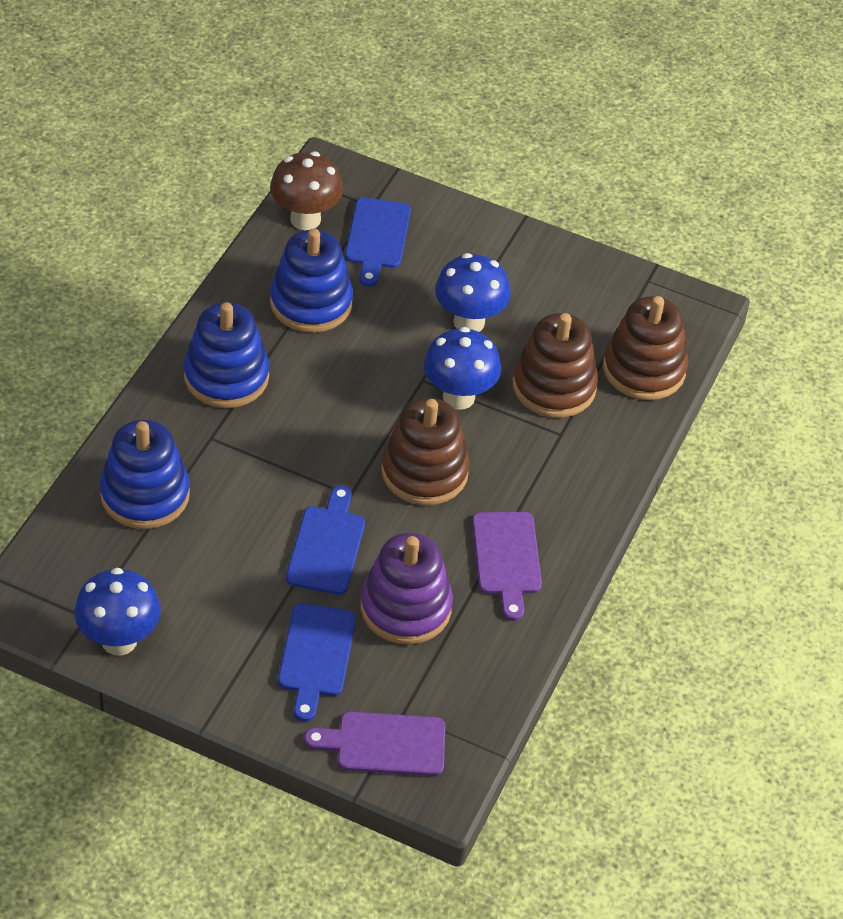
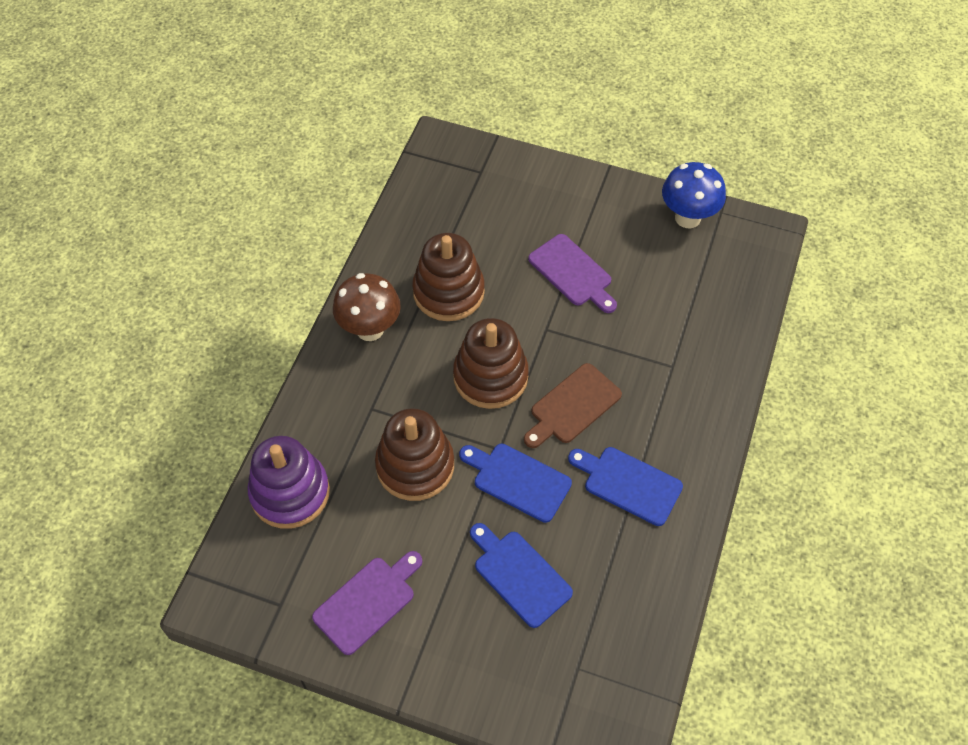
blue mushroom: [74,568,161,656] [424,327,501,410] [435,253,511,332] = 3 -> [662,162,726,228] = 1
blue stacking toy: [100,420,190,529] [184,302,269,408] [270,228,353,333] = 3 -> none = 0
brown cutting board: none = 0 -> [524,363,622,448] = 1

